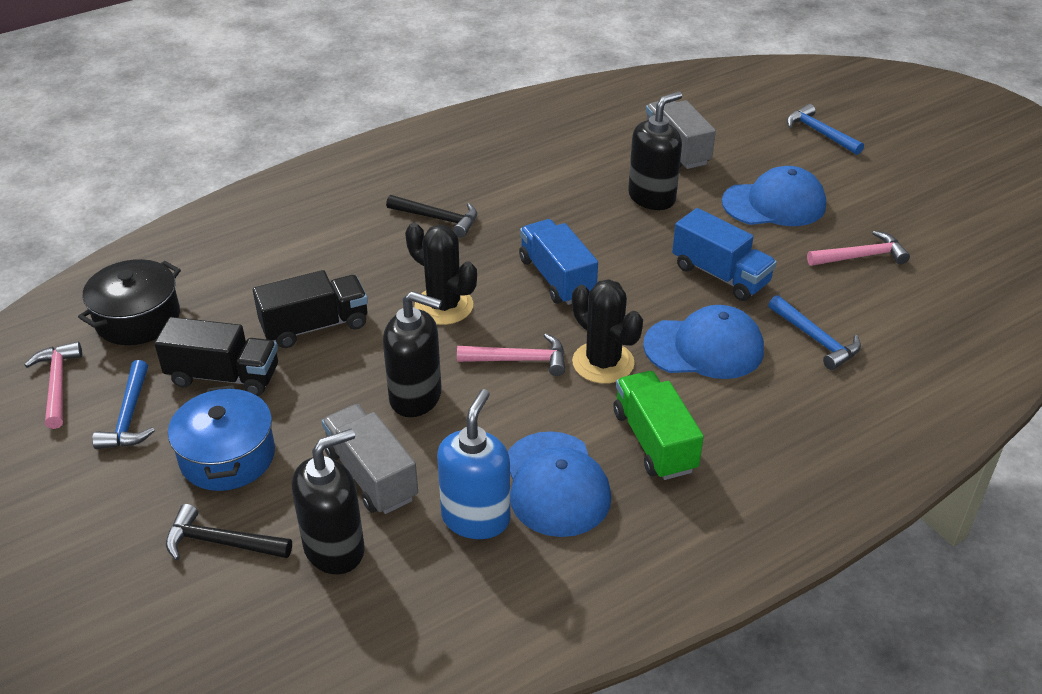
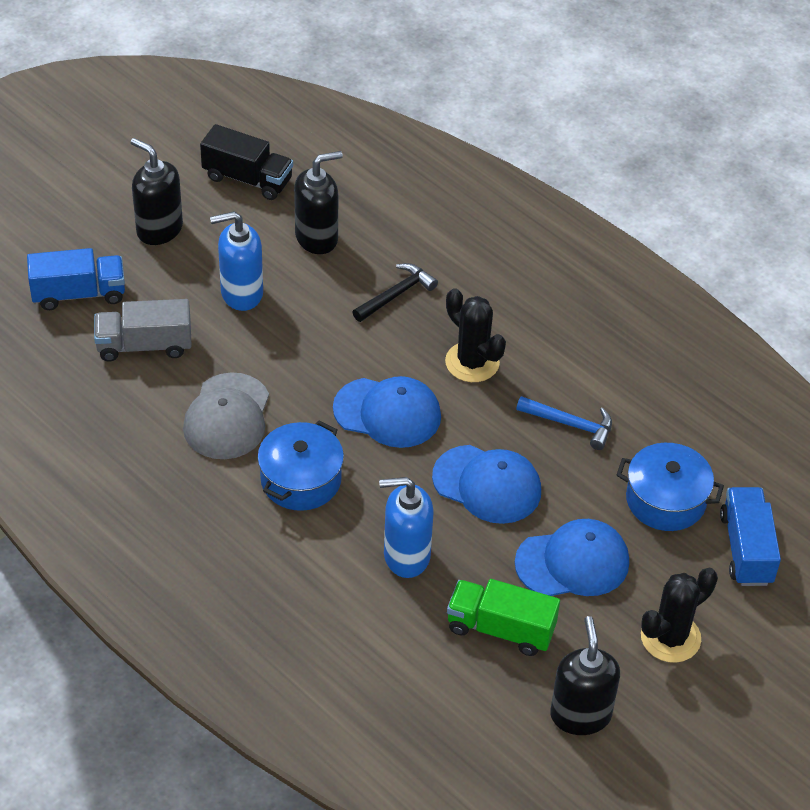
black hammer: [166,504,292,560] [386,195,477,237] = 2 -> [353,263,438,322] = 1
black pot: [78,259,181,345] = 1 -> none = 0
black truck: [154,317,278,396] [253,270,368,348] = 2 -> [200,124,293,200] = 1
blue hammer: [92,360,155,449] [768,295,861,370] [787,104,864,155] = 3 -> [516,396,612,450] = 1
blue pot: [168,385,275,491] = 1 -> [257,421,344,511] [617,443,724,531] = 2
blue soap dispenser: [437,389,510,539] = 1 -> [210,211,263,311] [379,477,434,578] = 2
grey cap: none = 0 -> [183,372,269,459] = 1
grey truck: [322,404,418,514] [646,100,716,169] = 2 -> [94,299,192,362] = 1
pink hammer: [25,342,82,429] [457,333,565,376] [807,231,910,266] = 3 -> none = 0

